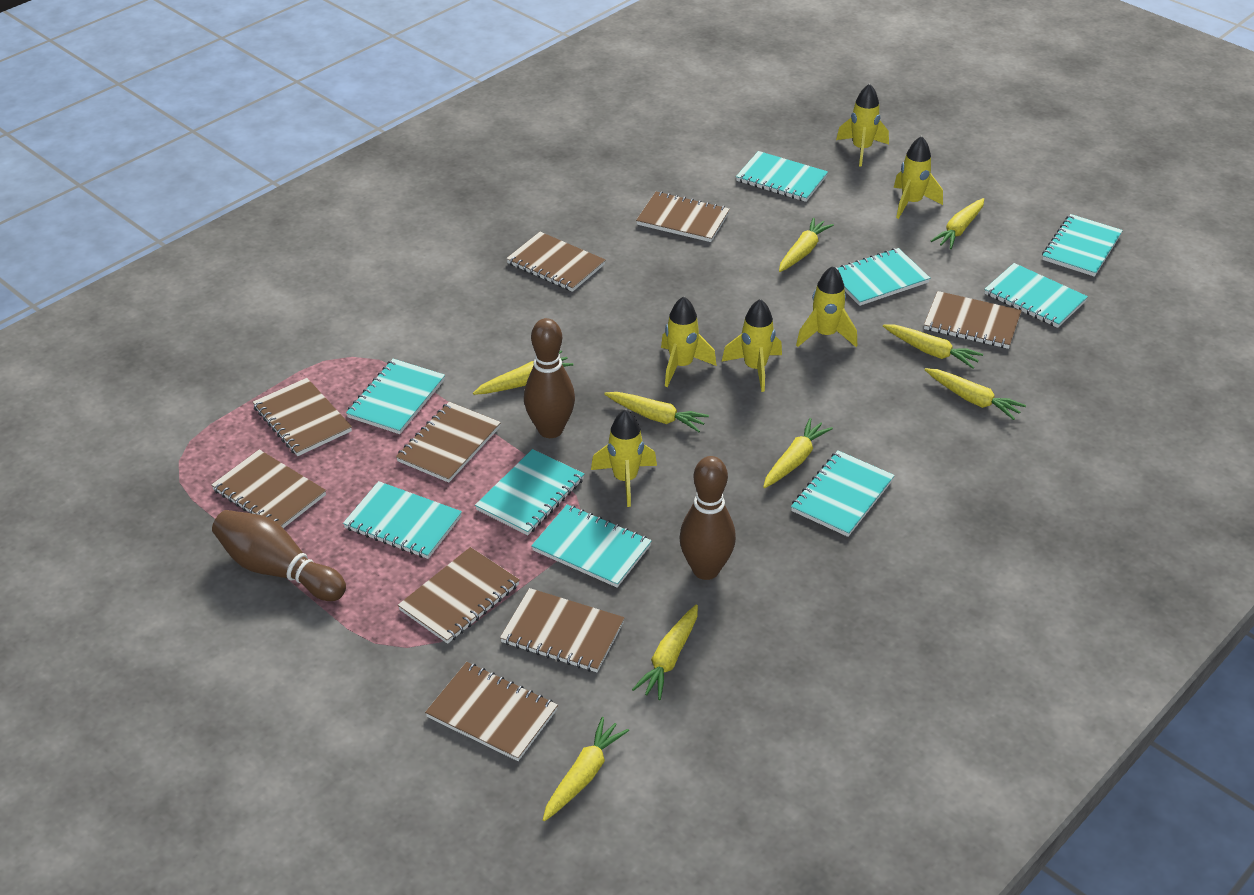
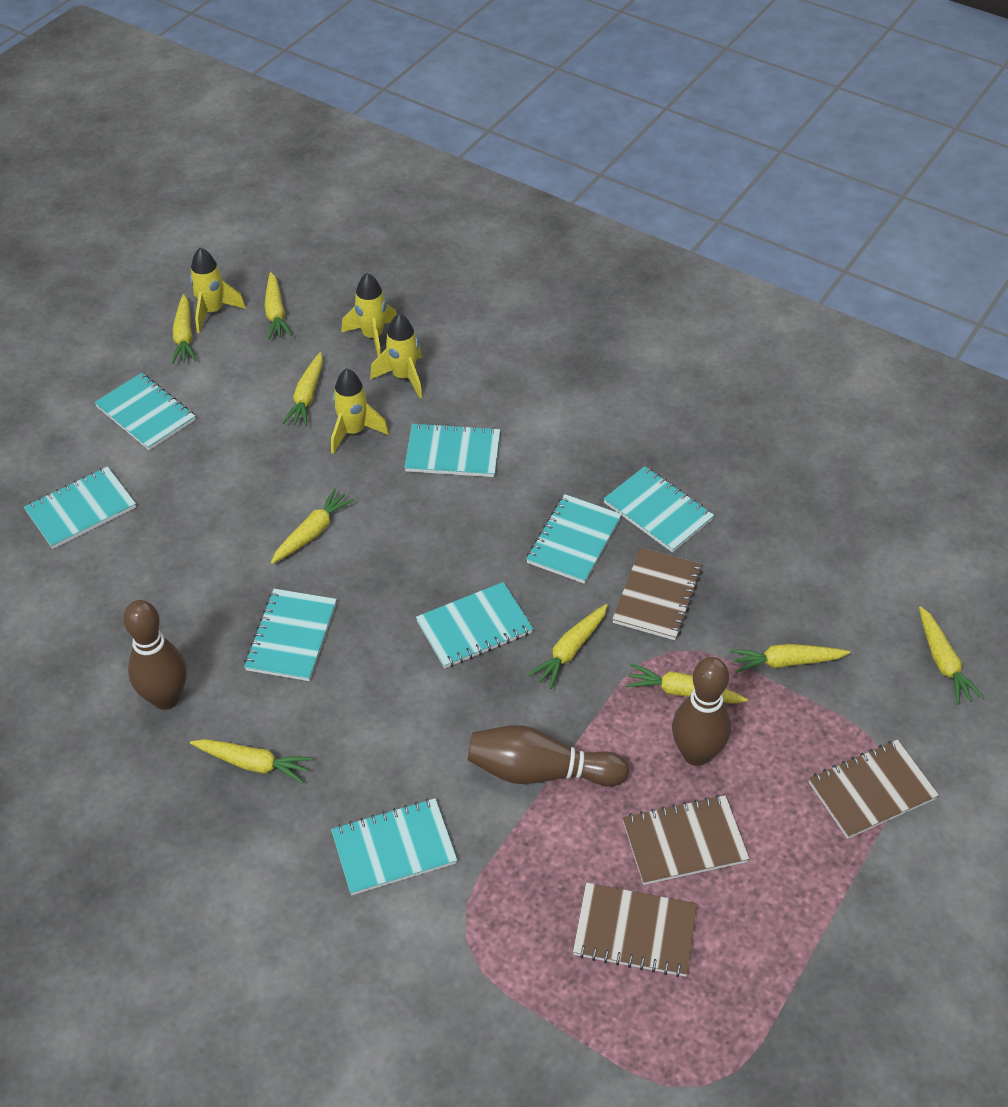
brown notebook: [211,449,326,528] [253,378,352,456] [396,402,501,483] [398,547,520,644] [425,662,558,761] [500,588,625,672] [506,232,606,292] [636,191,730,242] [924,291,1022,349] = 9 -> [573,883,697,977] [612,547,702,640] [622,795,750,885] [809,740,939,839] = 4
turquoise notebook: [343,481,462,559] [346,359,445,434] [475,449,584,535] [531,504,652,587] [736,151,828,202] [791,451,895,537] [835,248,930,306] [984,263,1088,328] [1042,214,1123,277] = 9 -> [24,466,136,549] [94,373,195,450] [244,589,337,681] [331,798,457,895] [404,422,500,477] [416,582,533,668] [526,494,622,584] [604,466,714,553] = 8
yellow rocket: [591,409,657,507] [661,296,717,387] [722,299,782,392] [796,266,857,347] [836,83,889,167] [894,136,943,219] = 6 -> [190,247,246,333] [331,368,389,454] [341,273,397,356] [370,313,422,398] = 4

